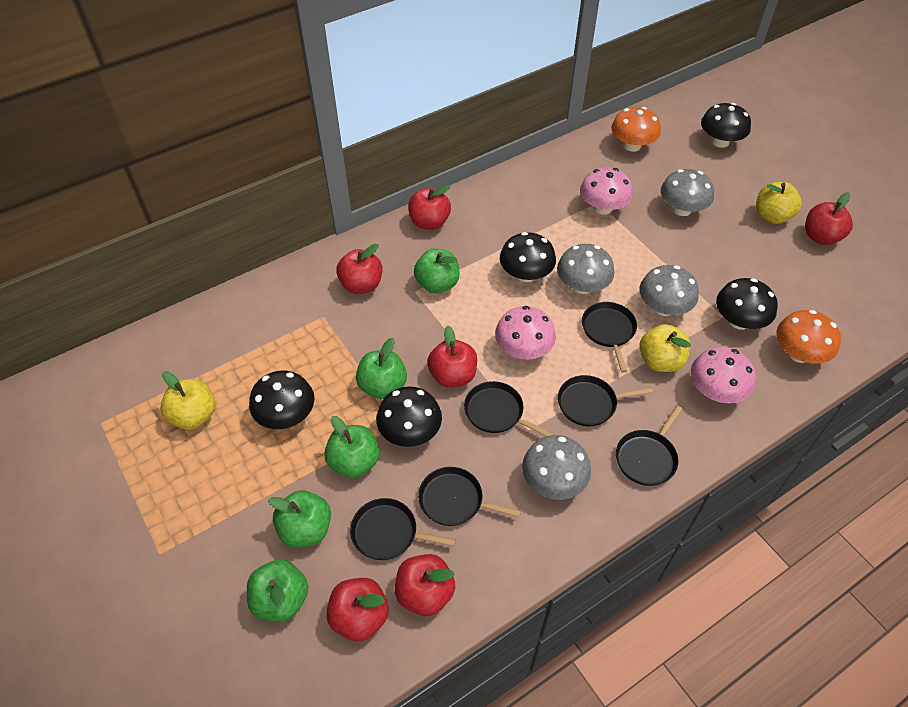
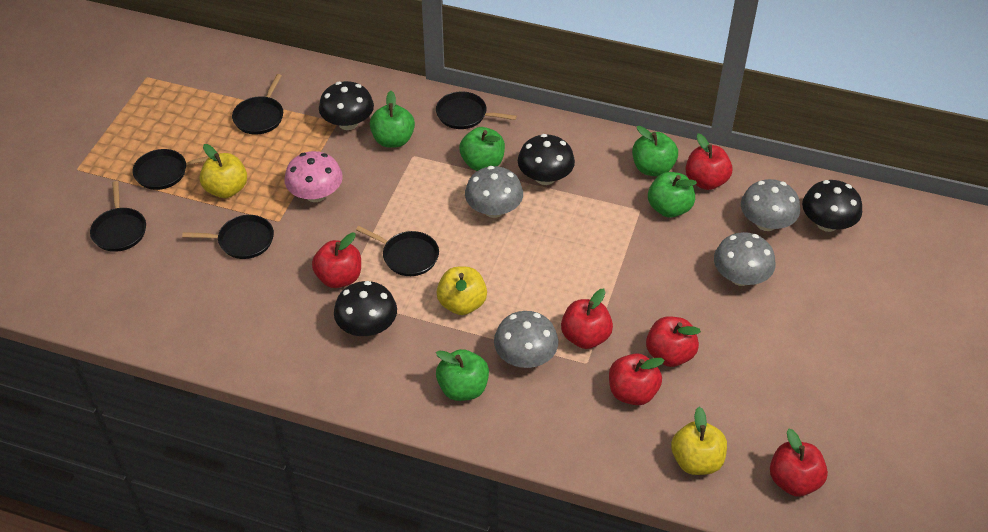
black mushroom: [249,370,315,429] [376,386,442,447] [500,232,556,282] [701,103,751,148] [716,278,778,330] = 5 -> [319,81,374,130] [334,281,397,336] [518,134,575,185] [802,180,862,232] = 4
orange mushroom: [611,107,661,152] [777,310,841,364] = 2 -> none = 0
pink mushroom: [495,306,556,359] [580,167,633,215] [691,347,756,404] = 3 -> [285,151,343,202] = 1

